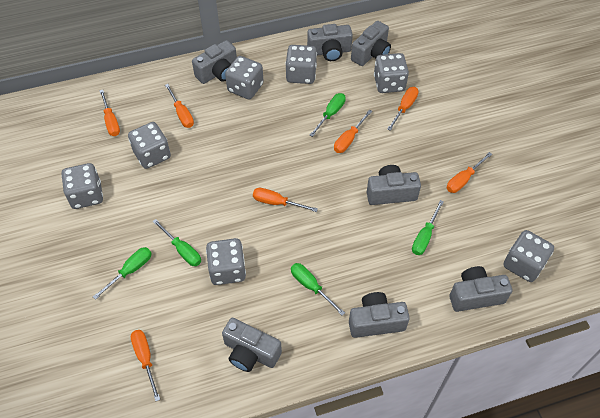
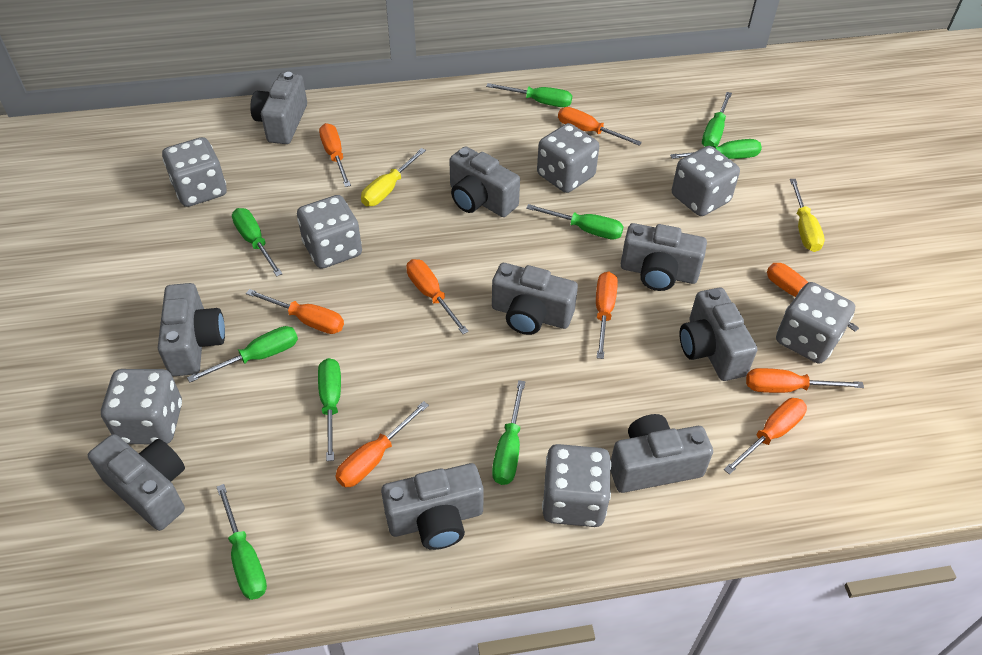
green screwdriver: [93,247,152,300] [153,219,201,266] [291,263,345,316] [310,93,346,137] [412,200,444,255] = 5 -> [187,326,298,383] [217,484,267,600] [232,208,282,276] [318,358,341,461] [486,83,572,107] [492,380,525,485] [526,204,624,240] [670,139,762,159] [702,92,732,147] = 9
grey camera: [192,40,237,84] [222,318,282,372] [307,24,353,61] [349,292,410,338] [351,21,391,66] [367,165,421,205] [449,266,513,312] = 7 -> [88,434,185,531] [158,283,225,376] [250,72,307,144] [381,463,484,550] [449,146,520,217] [492,263,578,335] [610,414,713,493] [621,223,707,291] [679,287,757,381] = 9
orange screwdriver: [99,90,120,136] [131,330,160,401] [165,84,194,128] [253,188,318,212] [334,110,372,153] [387,87,419,131] [447,152,492,193] = 7 -> [246,289,344,334] [319,123,351,187] [335,401,429,488] [406,259,469,334] [558,107,642,145] [596,272,618,359] [724,398,807,475] [746,368,864,393] [767,263,859,332] = 9
yellow screwdriver: none = 0 -> [361,148,426,206] [790,179,825,252] = 2

